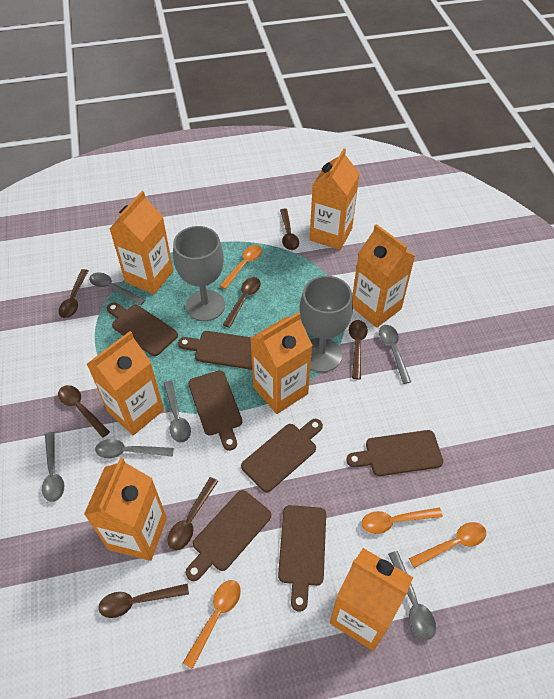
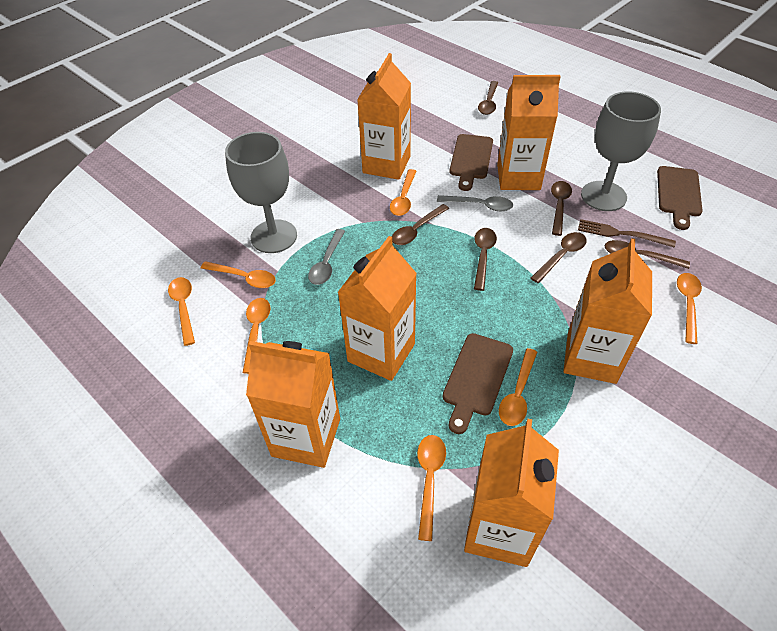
brown cutting board: [107,302,178,356] [178,331,252,370] [186,490,271,581] [188,370,242,451] [241,419,323,492] [278,505,326,612] [347,430,443,476] = 7 -> [442,333,513,434] [449,134,493,191] [657,166,703,230] = 3
brown fork: none = 0 -> [578,219,676,248] = 1
brown spoon: [58,385,110,438] [59,269,89,318] [98,584,189,618] [167,477,218,550] [223,277,261,328] [280,209,299,250] [349,320,368,379] = 7 -> [392,204,449,245] [474,228,497,291] [478,81,498,115] [531,232,587,283] [551,181,572,236] [604,240,690,269] = 6
grey spoon: [42,432,64,502] [89,272,145,306] [95,439,174,458] [164,381,191,443] [379,325,411,384] [388,551,436,640] = 6 -> [308,229,345,285] [437,195,513,211] = 2
orange carton: [84,458,167,561] [87,331,164,436] [109,191,173,294] [250,312,313,414] [309,148,360,250] [330,548,413,651] [352,224,415,328] = 7 -> [246,341,340,468] [337,236,417,381] [357,53,411,180] [464,419,559,567] [497,75,561,190] [563,238,652,384] = 6
orange spoon: [183,580,241,669] [219,245,262,289] [362,508,443,534] [409,522,486,568] = 4 -> [168,277,195,346] [201,261,276,288] [243,298,270,374] [390,169,416,216] [417,435,446,541] [499,348,537,426] [677,273,702,344] = 7

